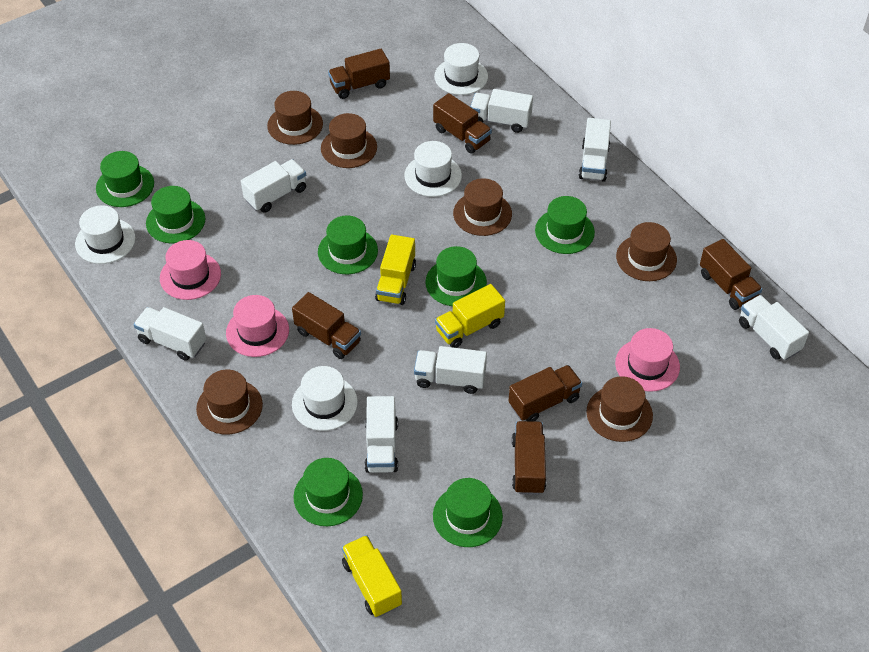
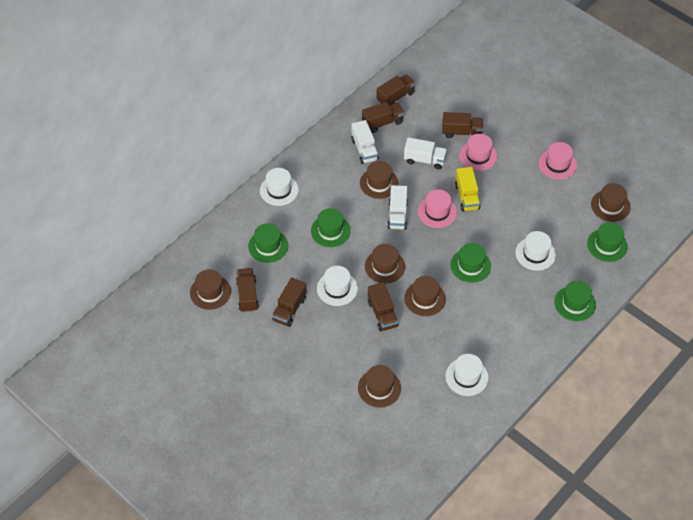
green hat: [96,151,154,207] [146,186,205,243] [294,458,363,526] [318,216,378,274] [425,246,487,306] [433,478,503,547] [535,196,595,254] = 7 -> [248,224,288,263] [311,208,351,247] [450,243,491,283] [554,281,596,321] [587,223,628,262] = 5
white truck: [133,307,206,361] [241,159,306,213] [365,396,398,473] [414,346,487,394] [470,89,533,133] [579,118,611,182] [739,295,809,360] = 7 -> [351,120,379,164] [387,185,408,230] [404,137,447,170] = 3
yellow truck: [342,535,402,617] [375,235,416,305] [435,284,505,348] = 3 -> [455,167,480,211] = 1

